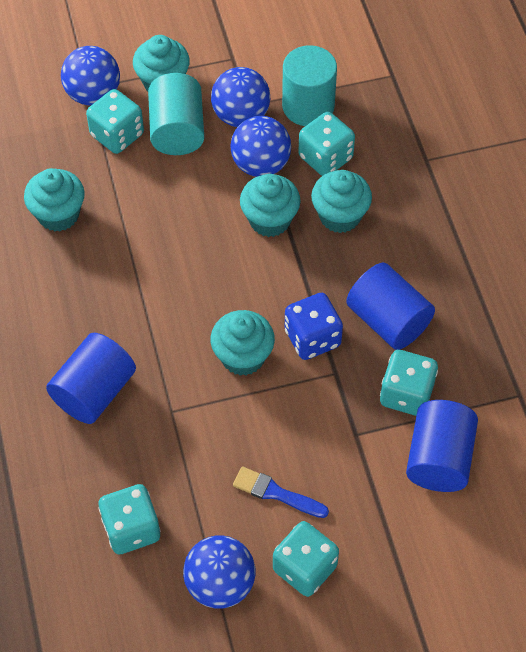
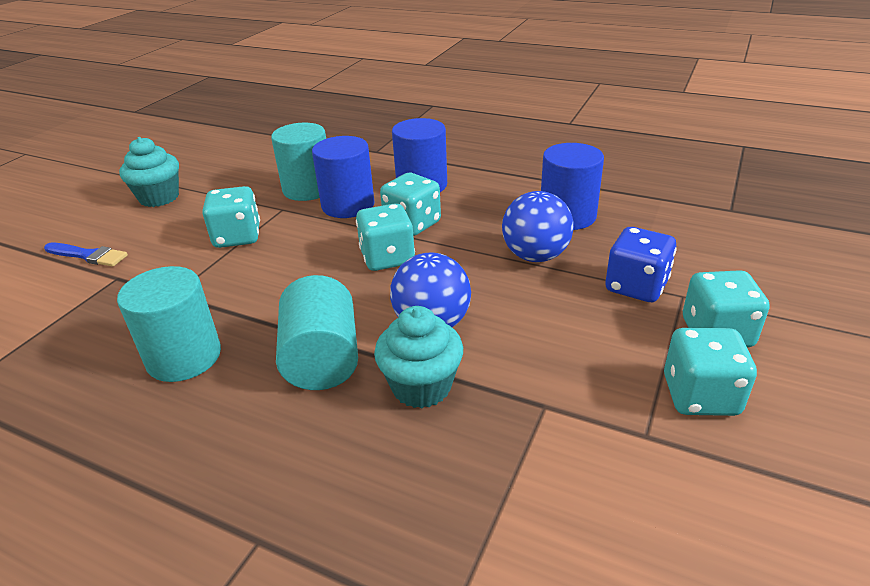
blue ball: [61,46,120,106] [183,535,255,609] [211,67,270,127] [230,116,291,177] = 4 -> [390,252,471,327] [502,191,574,262] = 2
turquoise cupcake: [24,168,85,231] [133,35,190,91] [210,310,275,376] [240,174,301,237] [311,170,372,233] = 5 -> [119,137,179,207] [374,306,463,408] = 2
turquoise cylinder: [148,73,204,155] [282,45,337,126] = 2 -> [117,266,221,382] [271,123,326,201] [276,275,358,390] = 3

